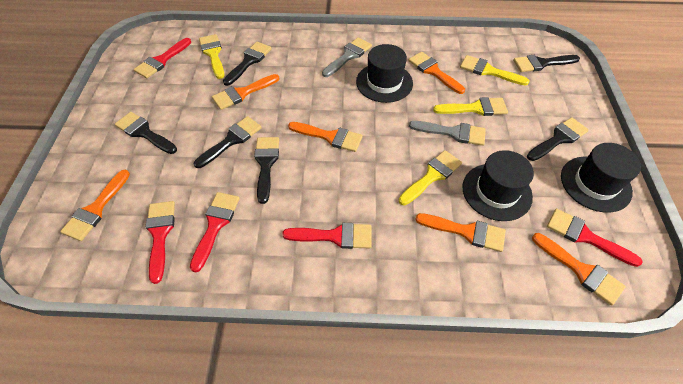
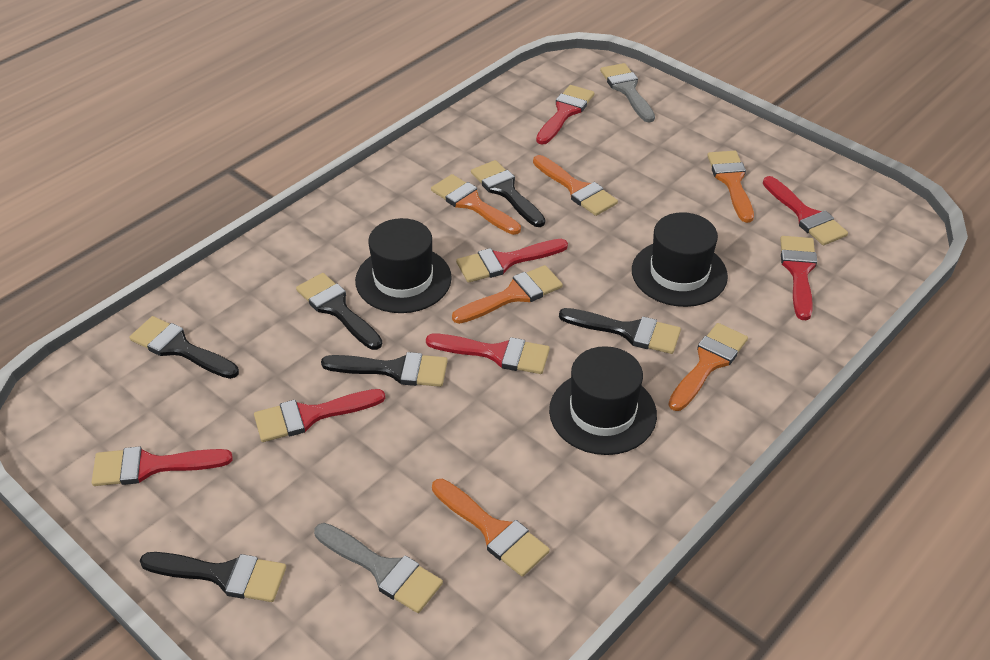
red brush: [134,38,191,78] [146,201,175,284] [190,192,240,272] [282,223,372,249] [547,209,643,267] = 5 -> [92,446,233,486] [254,389,385,442] [426,334,550,374] [456,239,568,283] [536,85,594,145] [763,176,848,245] [780,236,817,320] = 7
yellow brush: [199,34,224,79] [399,150,462,205] [433,97,508,116] [460,55,529,86] = 4 -> none = 0

